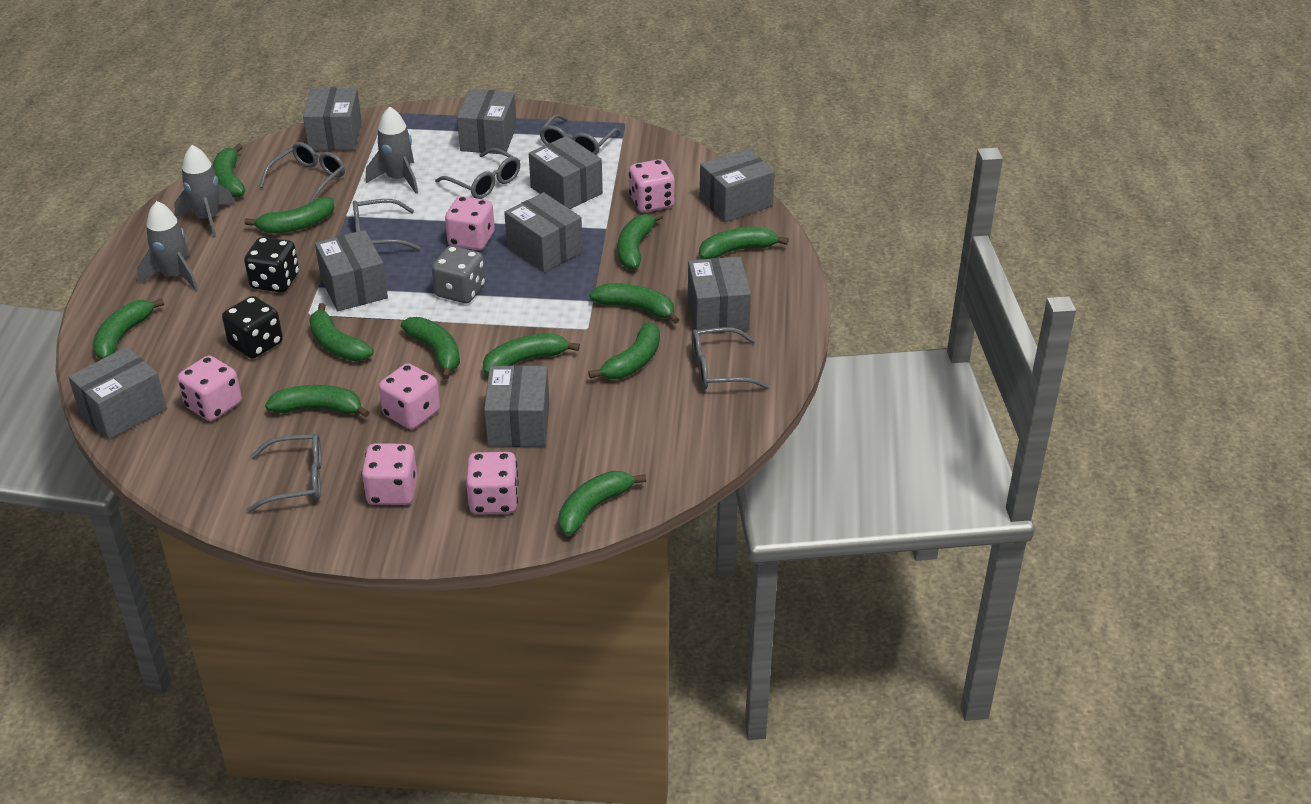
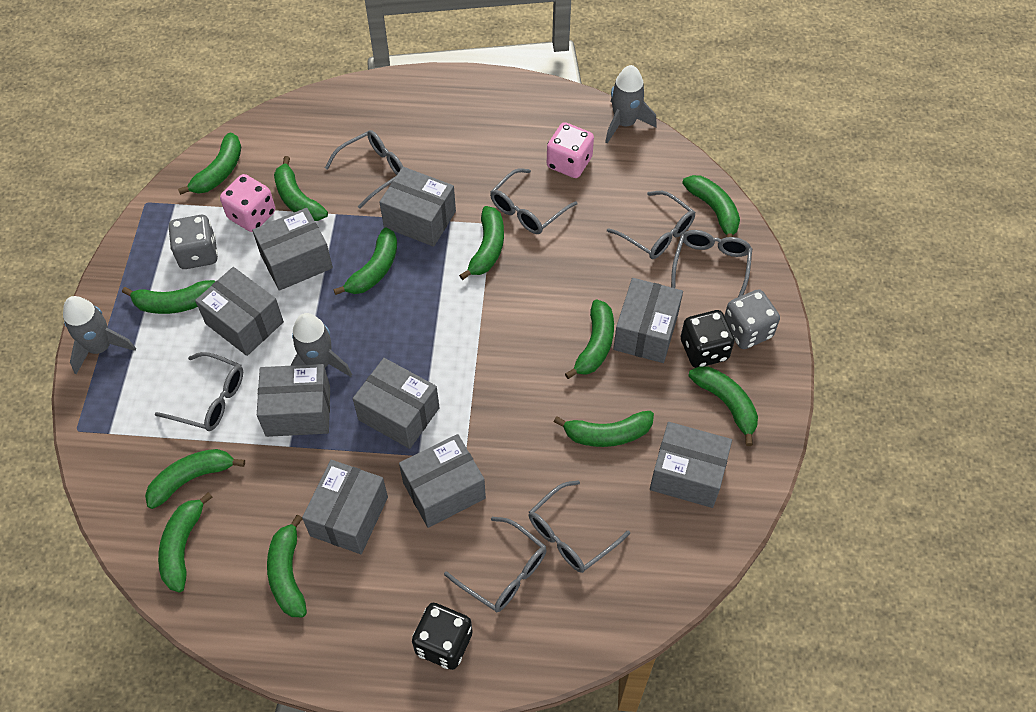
grey dice: [432,246,485,303] = 1 -> [169,215,218,269] [724,289,780,349] = 2
grey glasses: [247,433,322,512] [259,142,345,203] [353,199,420,250] [435,148,520,199] [539,114,621,155] [692,327,770,389] = 6 -> [155,352,243,431] [325,130,403,209] [444,517,547,612] [490,168,577,234] [529,480,630,573] [607,191,695,259] [671,230,752,297] = 7
pink dice: [178,355,242,421] [361,443,417,505] [379,363,440,429] [445,196,495,250] [466,452,519,514] [629,159,675,212] = 6 -> [220,174,275,232] [547,122,594,178] = 2

